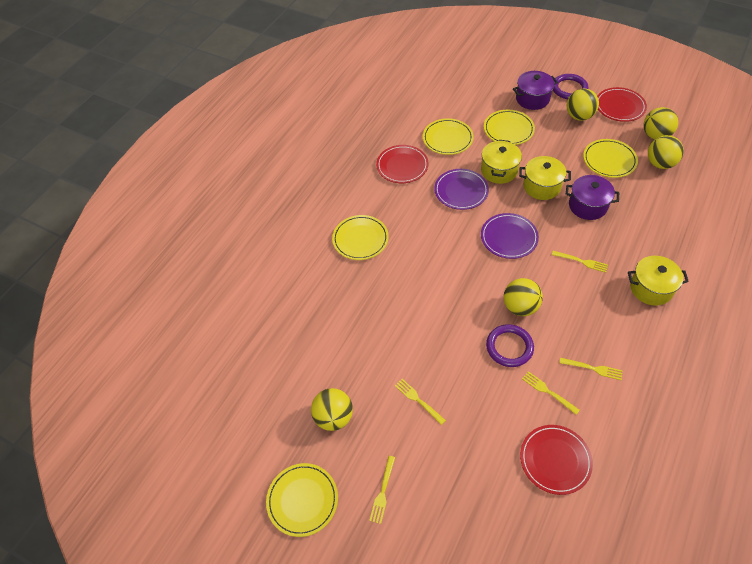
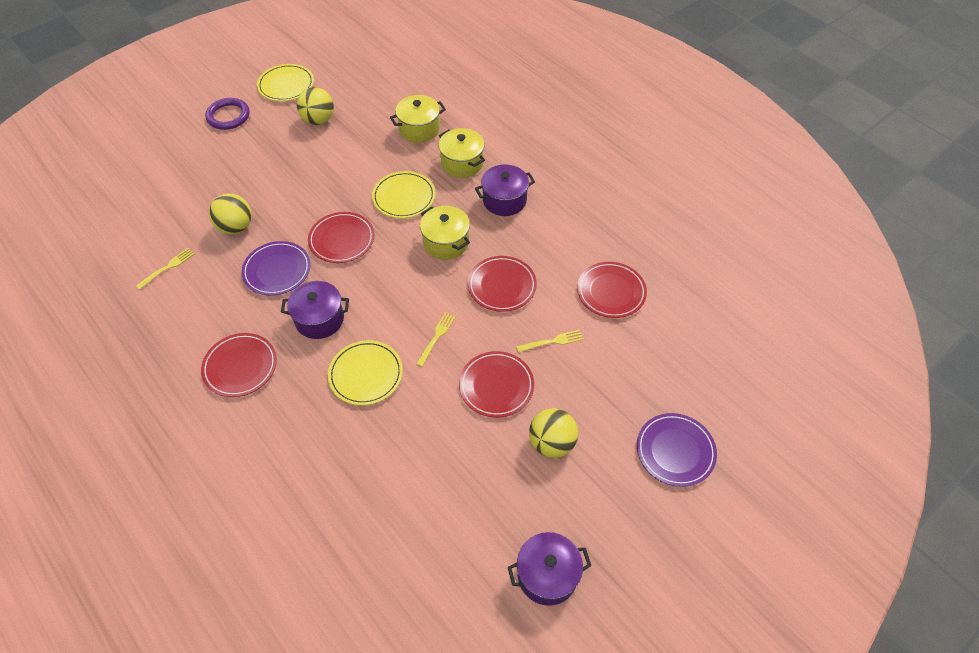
purple pot: [513,71,558,110] [566,175,619,220] = 2 -> [281,281,349,339] [475,164,535,216] [508,532,591,606] = 3
purple ring: [486,324,534,367] [553,74,588,99] = 2 -> [205,98,250,130] = 1
red plate: [376,145,428,183] [520,425,593,495] [597,87,647,122] = 3 -> [201,333,277,397] [308,212,374,263] [459,351,534,418] [468,256,537,312] [577,262,647,318] = 5
yellow ball: [311,388,353,431] [504,278,543,316] [567,89,599,121] [644,107,678,140] [648,135,684,169] = 5 -> [209,194,252,234] [297,87,334,125] [529,408,578,458] = 3
yellow fork: [369,456,395,524] [395,379,446,425] [522,371,580,415] [552,251,608,273] [559,358,623,380] = 5 -> [136,248,195,290] [416,312,456,367] [516,330,584,352] = 3
yellow plate: [266,463,338,537] [332,215,389,260] [423,118,474,155] [484,110,535,145] [583,139,638,178] = 5 -> [257,64,314,101] [328,340,403,405] [372,171,435,218] = 3

